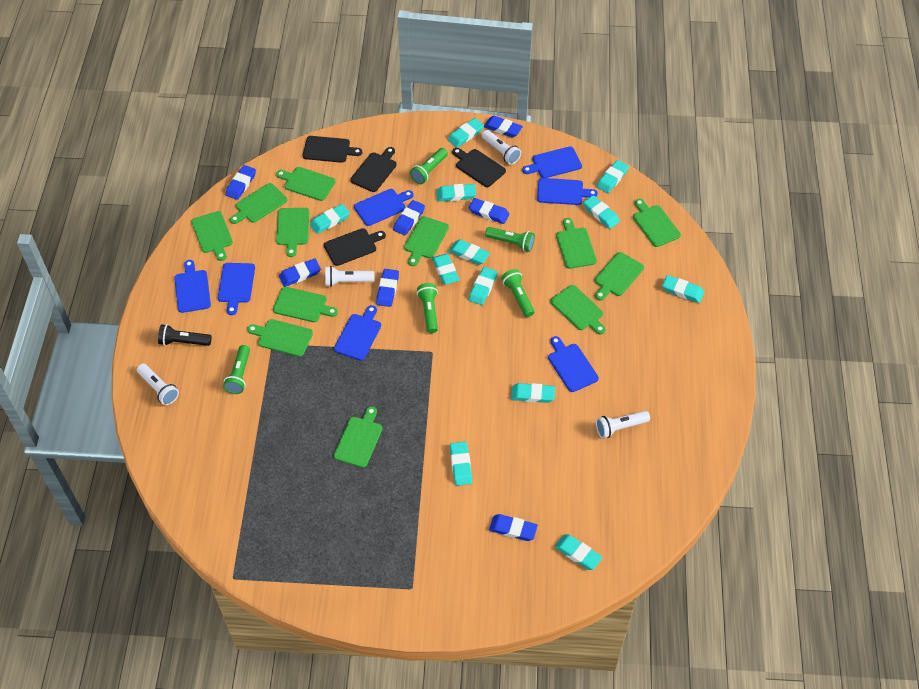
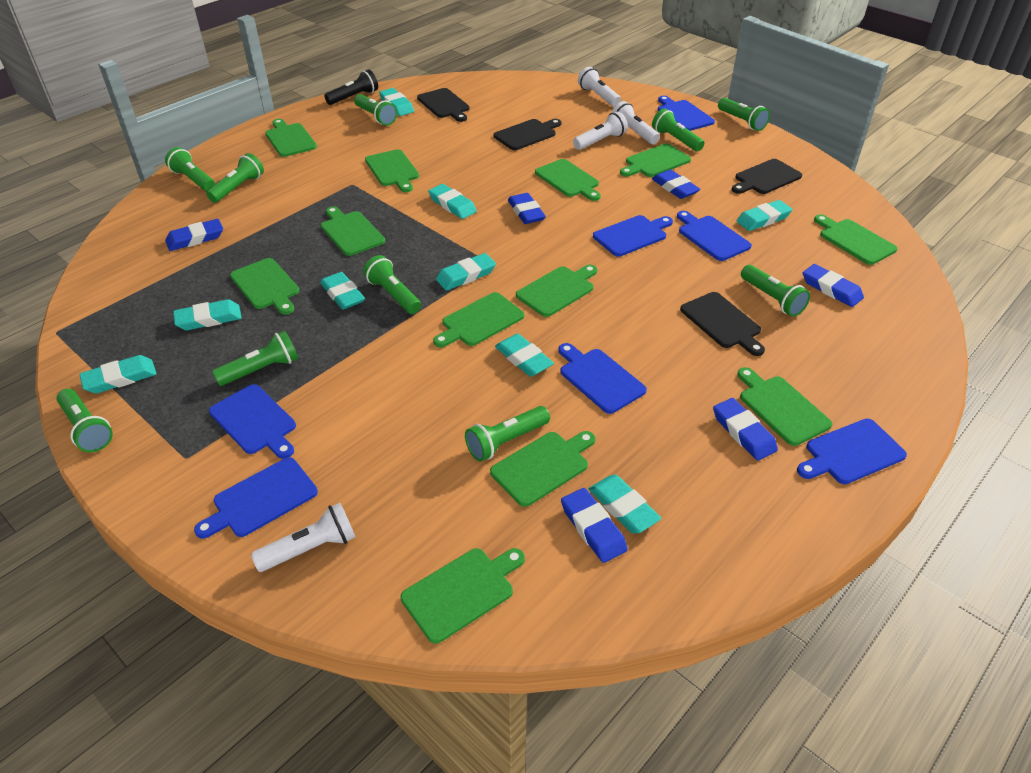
blue eraser: [225,165,256,200] [279,258,321,287] [376,269,399,307] [393,200,425,235] [469,198,509,224] [484,116,523,138] [489,514,538,541] = 7 -> [165,219,223,251] [508,193,546,224] [561,488,628,563] [652,170,700,199] [713,398,778,460] [803,264,864,307] = 6
green flashlight: [223,345,250,394] [410,148,448,184] [417,283,438,333] [485,227,535,252] [501,269,534,317] = 5 -> [56,389,113,452] [165,147,215,192] [206,153,264,203] [212,331,298,386] [354,94,397,125] [363,255,421,314] [465,406,550,462] [652,108,704,151] [718,98,770,131] [741,265,810,317] = 10
turquoise eraser: [310,204,350,234] [432,254,460,285] [437,184,476,202] [448,118,484,148] [449,239,490,265] [450,442,472,486] [469,267,498,305] [511,383,555,403] [555,534,603,570] [583,195,620,229] [596,160,629,193] [662,275,704,303] = 12 -> [79,355,157,394] [173,299,242,330] [320,272,365,310] [379,88,414,116] [428,184,477,219] [436,253,496,290] [495,334,554,377] [589,475,661,533] [737,200,792,231] = 9

